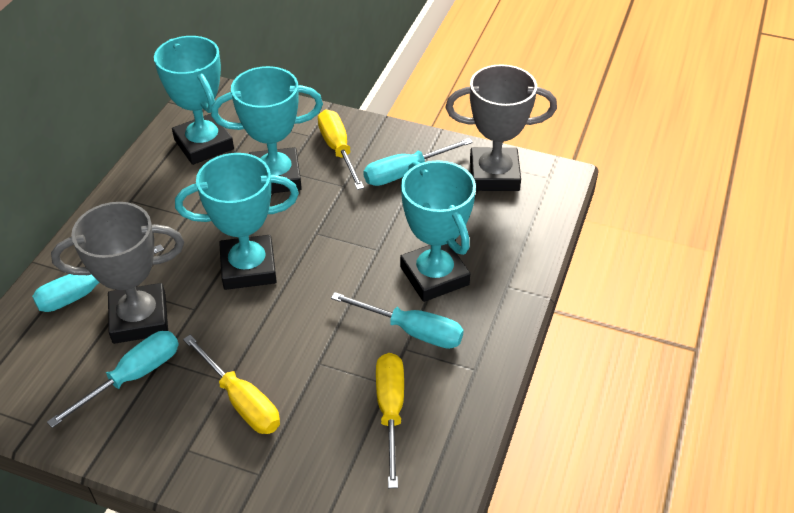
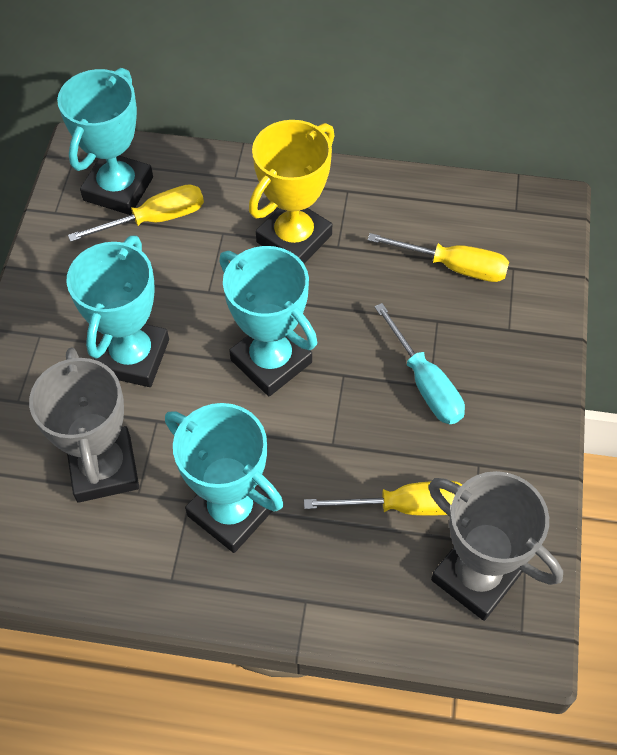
turquoise screwdriver: [32,244,164,312] [47,331,179,428] [331,292,464,349] [363,138,473,186] = 4 -> [374,303,465,424] = 1
yellow trophy: none = 0 -> [249,120,335,263] = 1

